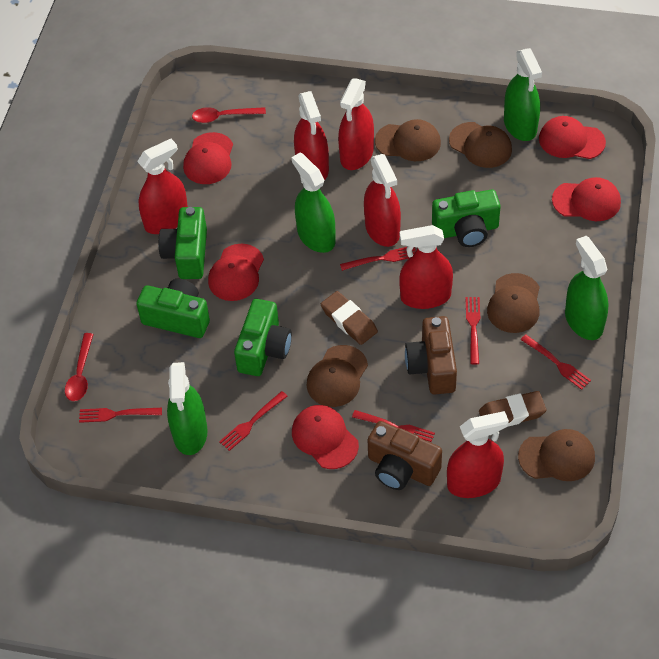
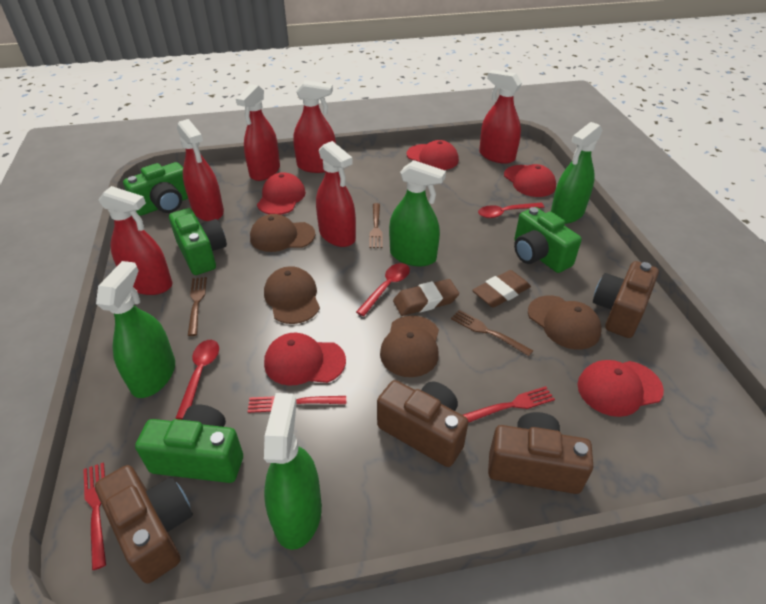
brown camera: [368,421,442,490] [405,316,457,395] = 2 -> [95,465,193,584] [377,380,468,467] [488,412,593,494] [593,261,659,338] = 4
brown cap: [307,345,368,407] [375,119,441,161] [449,122,512,168] [487,273,540,333] [518,429,595,481] = 5 -> [250,214,315,252] [264,266,320,324] [380,315,439,377] [528,296,601,350] = 4
brown fork: none = 0 -> [188,277,207,336] [369,203,383,248] [451,310,533,356] = 3
red fork: [79,408,162,423] [219,391,288,451] [340,247,416,271] [352,410,435,442] [466,297,480,365] [521,334,591,390] = 6 -> [83,463,106,570] [247,396,346,413] [463,386,555,423] = 3
red spoon: [65,333,94,401] [192,107,266,123] = 2 -> [176,340,219,420] [356,263,410,316] [478,203,544,218] = 3

